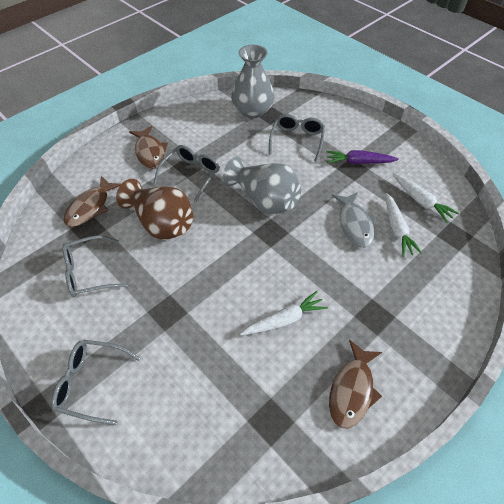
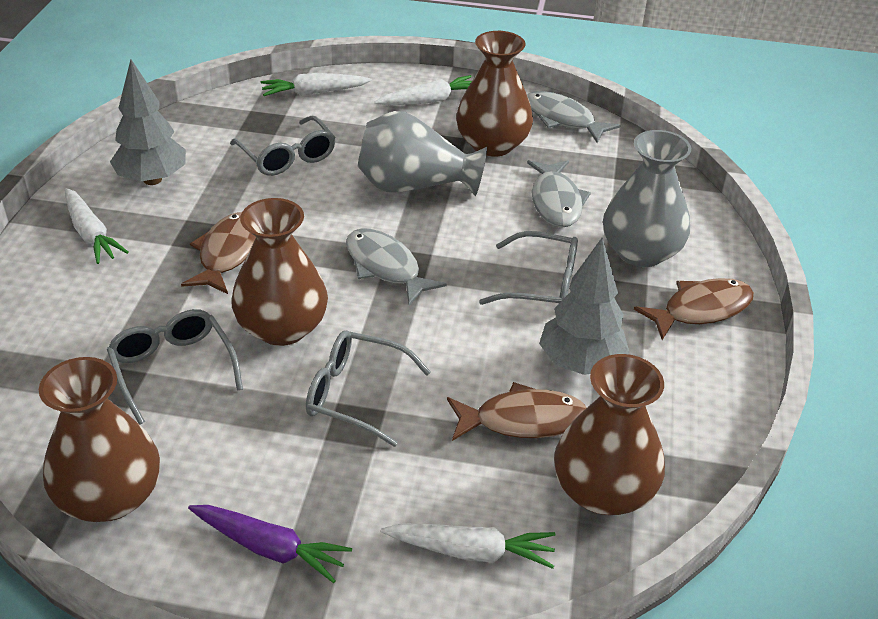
brown vase: [116,179,193,240] = 1 -> [39,357,160,522] [231,198,328,346] [456,31,533,157] [554,354,665,515] = 4
grey fish: [332,192,377,248] = 1 -> [346,228,447,306] [527,91,621,143] [527,160,591,228] = 3
grey tree: none = 0 -> [110,59,186,185] [539,238,629,375] = 2
white carrot: [240,291,328,335] [386,193,422,257] [393,173,459,223] = 3 -> [65,188,129,264] [261,73,372,96] [375,75,472,105] [381,523,555,569] = 4

